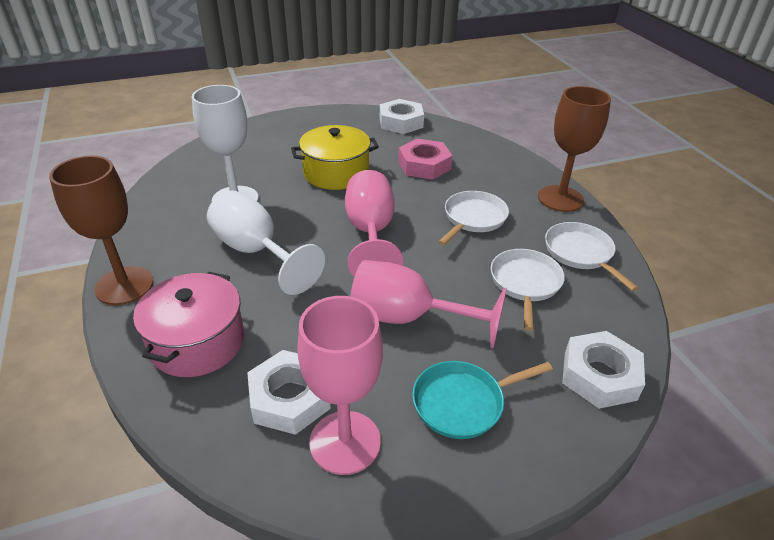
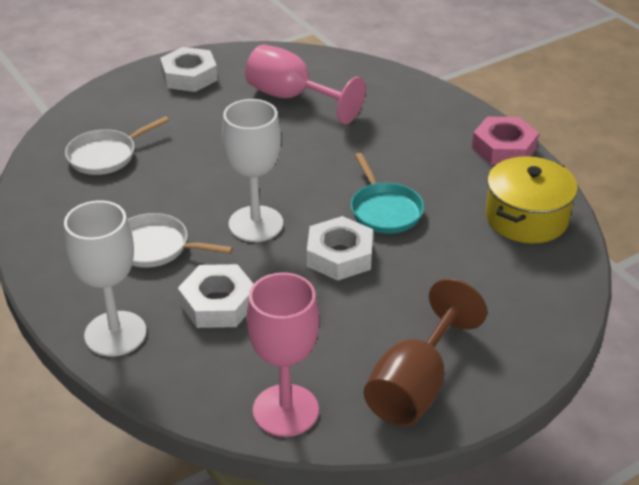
brown goblet: [49,156,154,305] [538,86,611,212] = 2 -> [364,278,487,427] = 1
pink goblet: [297,296,383,475] [345,170,403,277] [350,260,507,348] = 3 -> [245,44,366,124] [246,272,319,437] = 2
pink pot: [133,272,244,377] = 1 -> none = 0
white pan: [438,191,509,245] [491,249,565,331] [545,222,639,291] = 3 -> [65,116,169,175] [128,213,233,267] = 2

